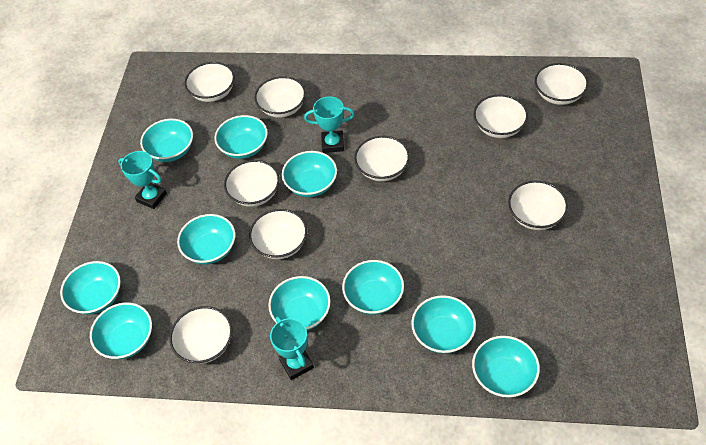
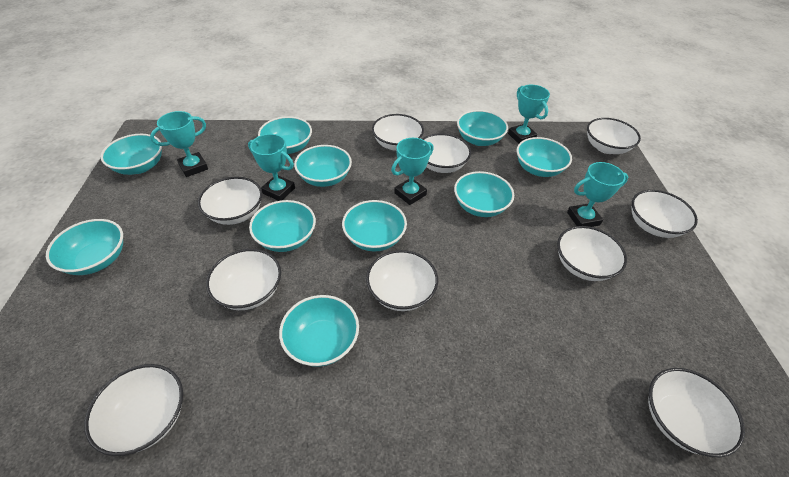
turquoise trophy: [118,151,167,209] [270,316,314,380] [304,96,355,153] = 3 -> [150,111,208,177] [248,134,295,201] [391,138,433,205] [508,85,550,144] [567,162,628,227] = 5
white bowl: [169,306,232,364] [185,62,235,102] [224,160,280,207] [249,209,307,259] [255,76,306,118] [354,136,410,181] [474,95,528,138] [508,181,568,230] [535,63,588,105] = 9 -> [84,364,183,456] [198,177,262,225] [206,249,281,310] [366,250,438,311] [372,114,424,151] [423,133,471,173] [557,226,627,281] [587,118,641,154] [632,190,698,238] [648,368,745,457] = 10

